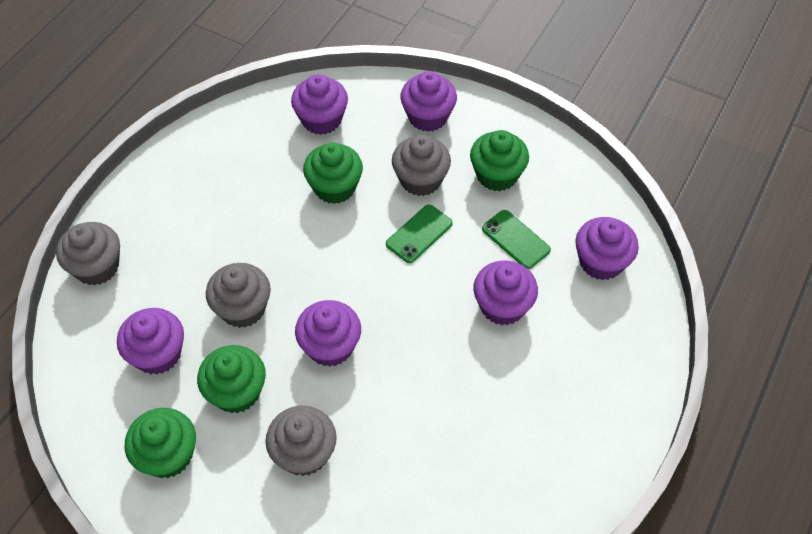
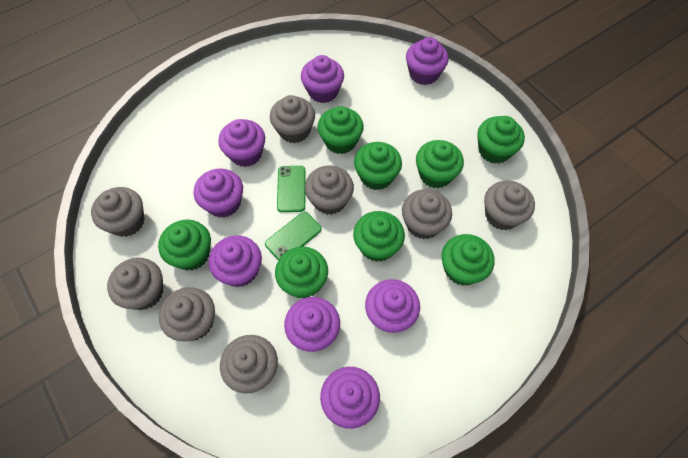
green cupcake: [125,408,196,478] [197,345,266,413] [303,143,363,204] [470,130,529,191] = 4 -> [158,219,211,271] [275,247,328,298] [317,106,364,154] [353,211,405,262] [354,142,402,190] [416,140,464,188] [441,234,494,286] [477,116,525,164] = 8
grey cupcake: [56,222,120,286] [206,263,271,328] [266,406,337,476] [392,135,451,196] = 4 -> [91,187,145,237] [107,258,163,310] [159,287,215,342] [220,335,278,394] [270,95,315,143] [305,166,354,215] [402,189,452,239] [484,181,535,230] = 8
purple cupcake: [117,308,184,375] [291,74,348,135] [295,300,361,367] [400,71,457,132] [473,260,538,325] [575,217,639,280] = 6 -> [194,168,243,218] [209,235,262,287] [218,119,265,167] [284,297,340,352] [301,55,344,103] [320,367,380,429] [365,279,420,333] [406,37,449,85] = 8

